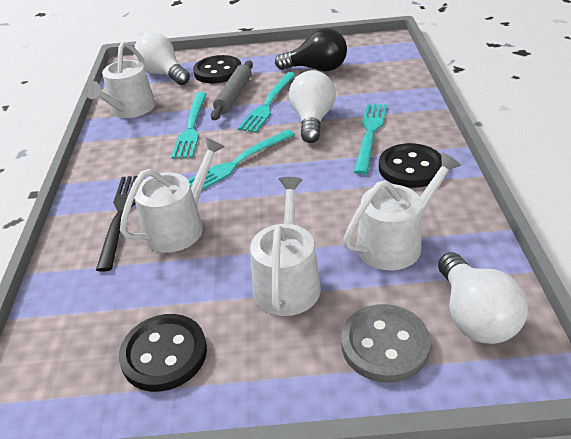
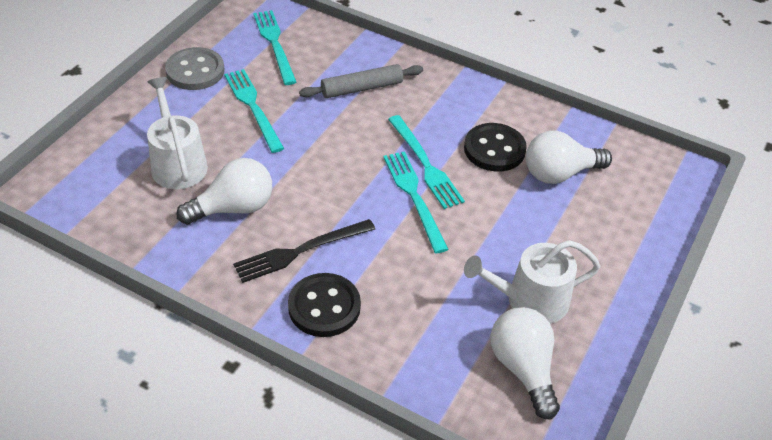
black button: [119,314,207,392] [193,55,241,84] [379,143,442,188] = 3 -> [288,273,361,337] [464,123,527,172] = 2
black light bulb: [275,28,347,71] = 1 -> none = 0
white watering can: [84,42,156,118] [120,137,225,253] [250,177,321,316] [343,152,461,271] = 4 -> [147,77,208,189] [464,240,601,324] = 2

